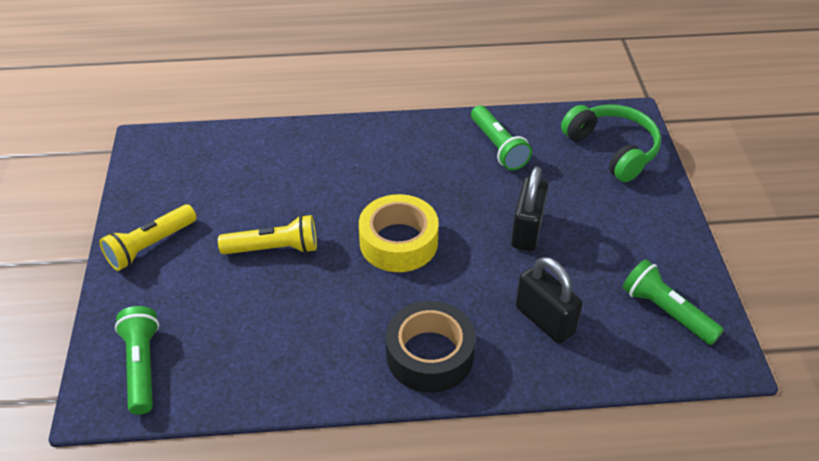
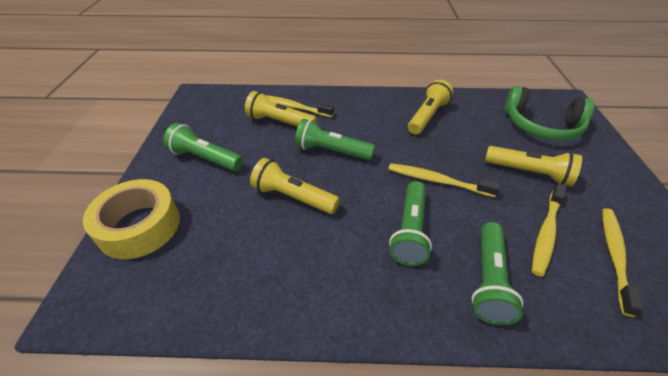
black padlock: [511,166,548,251] [516,257,582,344] = 2 -> none = 0
black tape: [386,301,475,393] = 1 -> none = 0
green flashlight: [115,306,159,415] [471,105,532,170] [623,259,724,345] = 3 -> [163,123,243,171] [295,119,375,160] [389,181,432,266] [471,222,524,325] = 4
yellow flashlight: [100,204,197,271] [218,215,317,254] = 2 -> [245,91,317,127] [250,158,340,214] [408,80,454,135] [485,146,582,186] = 4
yellow toothbrush: none = 0 -> [265,95,334,117] [388,163,500,197] [532,183,567,277] [602,208,644,317] = 4

